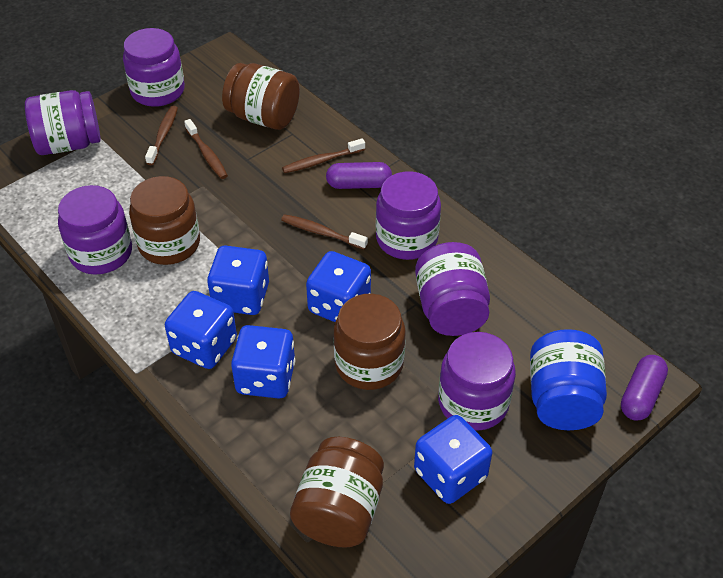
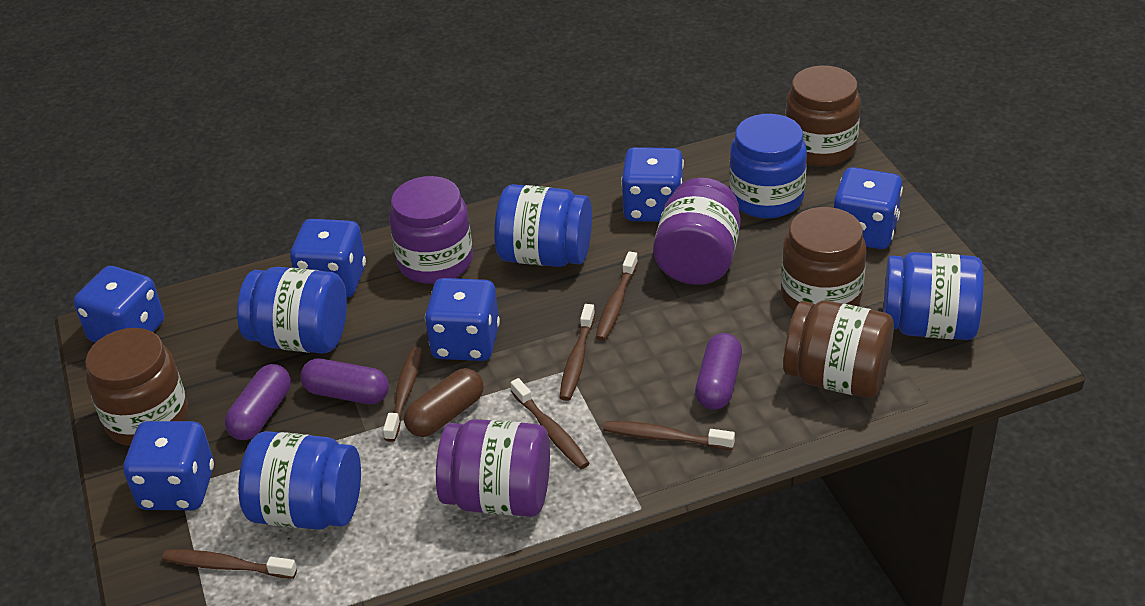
blue dice: [165,291,237,369] [207,245,269,315] [231,325,295,399] [306,251,371,322] [414,415,492,504] = 5 -> [73,266,164,343] [123,421,214,510] [290,219,366,297] [425,278,500,361] [621,147,684,222] [834,167,903,249] = 6
blue jar: [530,329,607,430] = 1 -> [237,267,347,354] [238,431,361,530] [494,184,592,267] [729,114,807,218] [883,252,984,340] = 5
brown capsule: none = 0 -> [404,368,484,437] = 1
brown toothbrush: [145,106,178,165] [184,119,228,179] [281,214,368,250] [282,138,365,173] = 4 -> [162,550,297,579] [383,347,422,442] [511,378,590,469] [560,304,595,401] [595,251,638,341] [603,421,735,450] = 6
purple capsule: [326,162,392,189] [621,355,668,421] = 2 -> [225,364,291,440] [300,359,389,404] [695,333,742,410] = 3
purple jar: [25,90,101,155] [58,185,132,275] [123,28,185,107] [376,171,441,260] [415,242,490,336] [438,332,516,431] = 6 -> [389,176,473,284] [436,419,550,517] [653,178,740,285] = 3

